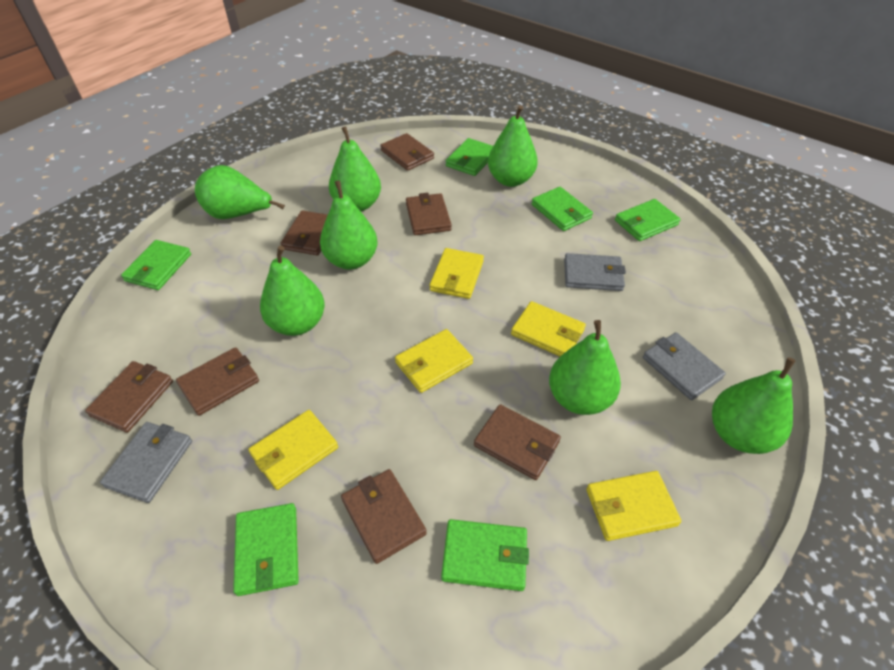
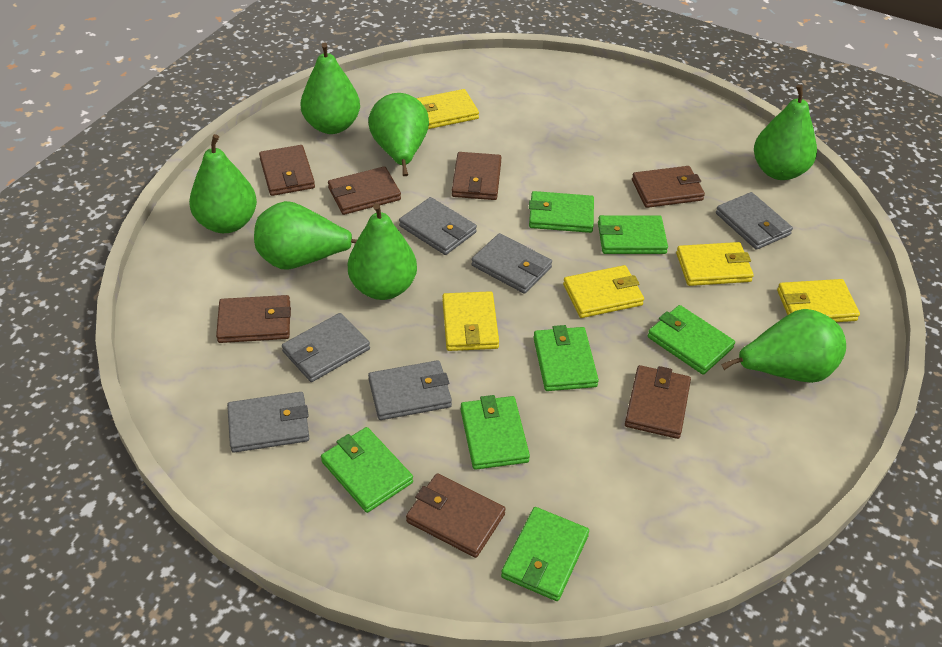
green wallet: [121,240,191,290] [233,503,299,596] [441,519,529,591] [446,138,493,176] [532,187,593,231] [615,199,681,241] = 6 -> [321,427,413,513] [461,395,530,470] [501,507,589,601] [529,191,594,233] [533,325,599,391] [598,215,668,254] [648,305,735,375] = 7
grey wallet: [100,422,192,503] [564,253,626,291] [643,332,726,400] = 3 -> [227,392,309,453] [282,313,370,382] [368,360,452,420] [399,197,477,255] [471,233,552,294] [716,192,793,250] = 6

